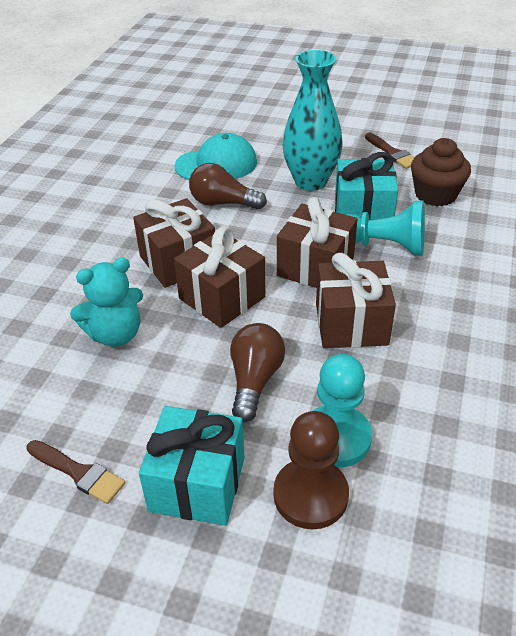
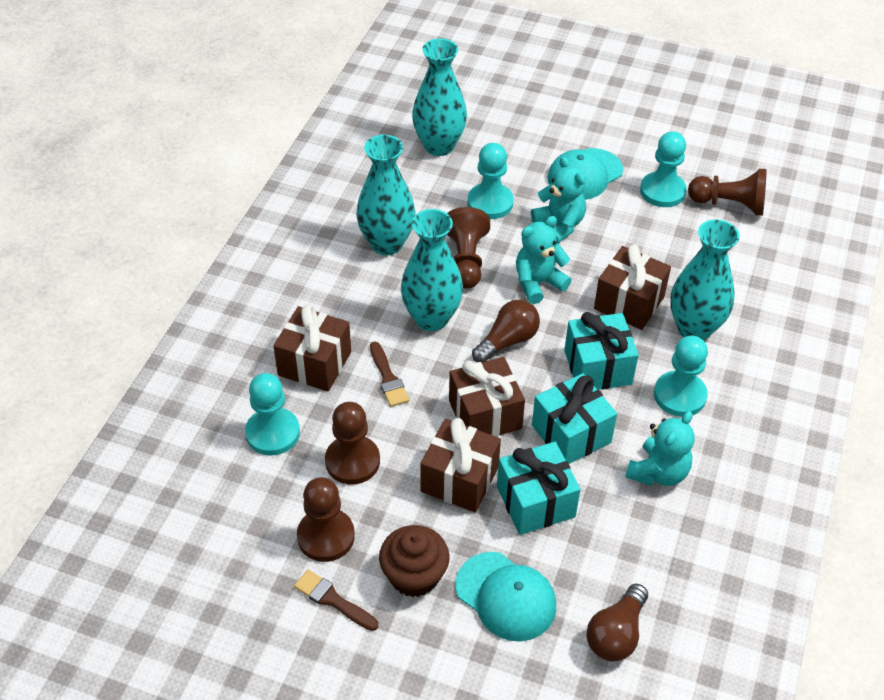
brown pawn: [274,411,349,529] = 1 -> [297,477,355,562] [325,402,380,484] [447,207,490,289] [688,169,767,216] = 4
turquoise cap: [175,133,257,180] = 1 -> [456,552,556,641] [547,148,623,200] = 2
turquoise gift: [139,406,245,526] [335,152,398,220] = 2 -> [497,442,581,535] [532,373,617,464] [564,312,639,390] = 3
turquoise pawn: [313,354,372,467] [345,201,425,256] = 2 -> [245,373,300,455] [468,143,514,219] [640,131,687,207] [654,335,708,417] = 4
turquoise teddy bear: [70,257,143,347] = 1 -> [516,216,571,304] [531,157,586,243] [625,411,695,486] = 3
turquoise vase: [282,50,343,191] = 1 -> [356,135,416,255] [401,209,463,331] [412,38,467,156] [670,219,740,341] = 4

